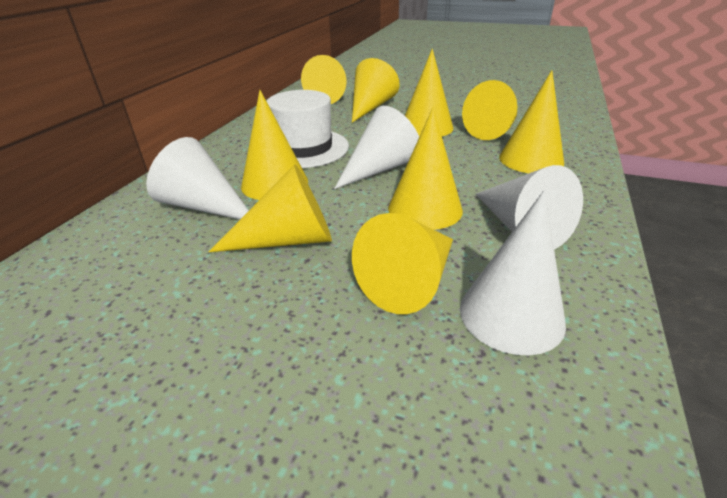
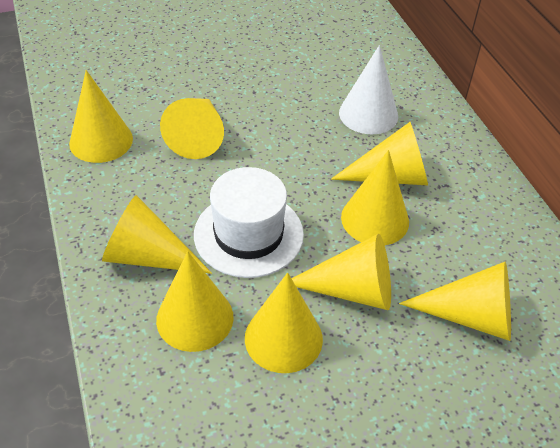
white cone: [146,137,249,219] [334,106,419,189] [460,190,566,356] [475,165,583,250] = 4 -> [339,45,398,134] = 1

